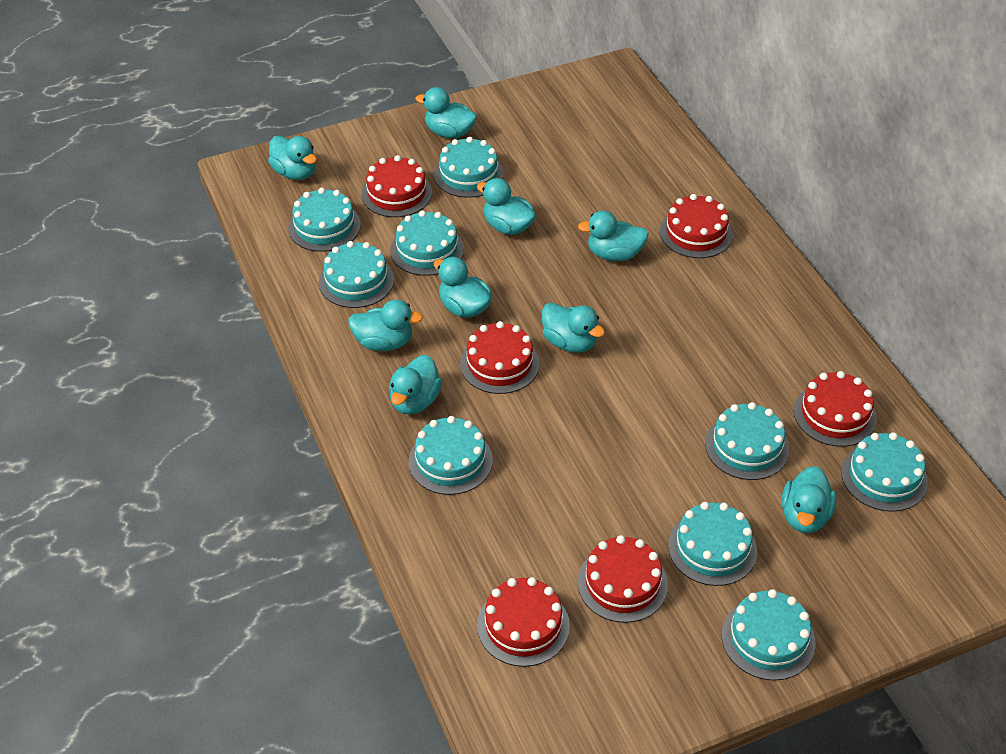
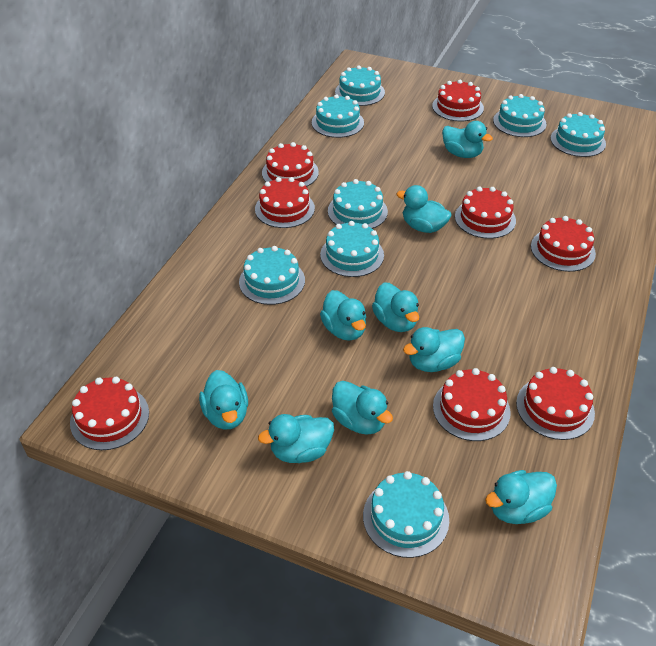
red cake: [361,155,432,217] [460,321,540,394] [477,577,570,667] [577,535,668,623] [660,194,733,258] [794,371,877,447] = 6 -> [70,377,149,450] [255,177,315,228] [262,142,319,187] [432,80,484,121] [433,368,511,441] [455,186,516,239] [516,367,595,440] [531,216,596,272] = 8
turquoise cake: [288,188,361,252] [319,241,394,308] [390,210,464,276] [408,416,493,495] [434,137,504,198] [668,502,757,586] [705,402,789,480] [722,589,816,681] [841,432,928,512] = 9 -> [239,246,305,305] [312,94,364,138] [320,221,384,277] [328,179,388,229] [335,65,385,106] [363,471,449,558] [493,94,547,137] [551,112,606,157] = 8

